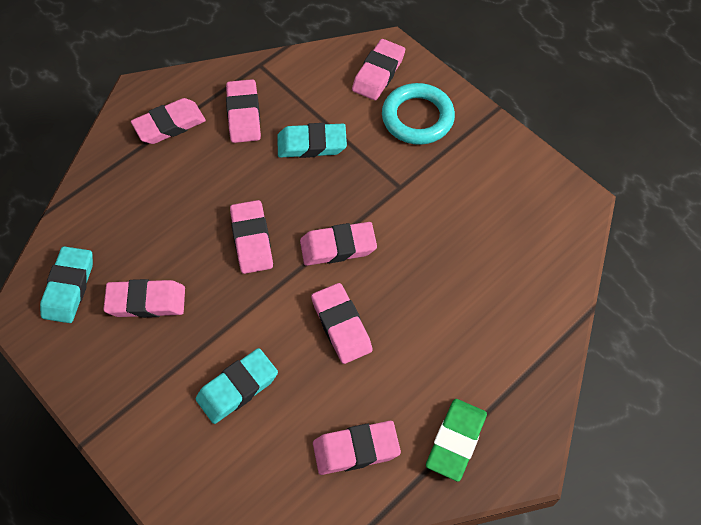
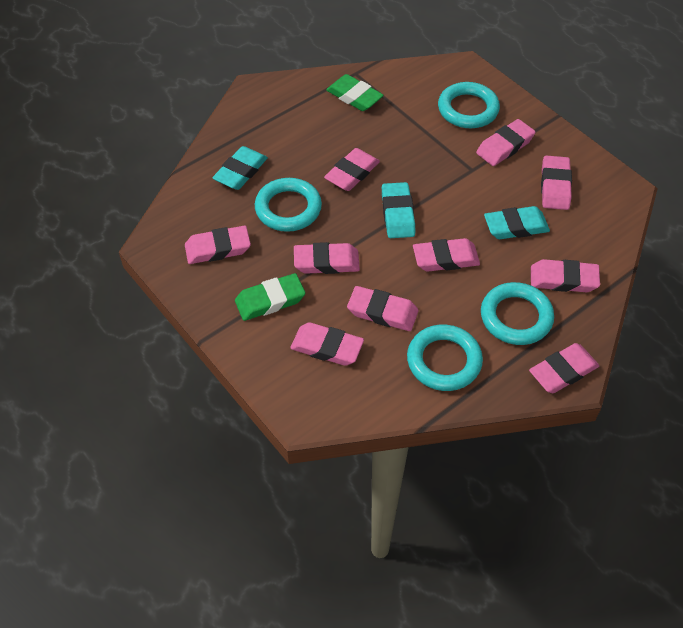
green eraser: [426,399,487,482] = 1 -> [235,273,305,321] [326,74,384,111] = 2
pink eraser: [103,279,185,318] [131,98,206,144] [226,79,261,143] [230,200,273,274] [300,222,377,266] [311,283,373,364] [313,421,401,475] [352,39,405,100] = 8 -> [185,226,251,264] [290,322,364,366] [294,242,360,274] [324,148,380,191] [347,286,418,331] [413,238,480,272] [476,119,536,166] [529,343,599,393] [531,259,600,292] [541,156,572,210] = 10
turquoise ring: [382,83,455,145] = 1 -> [255,178,322,232] [407,325,483,391] [438,82,500,128] [481,282,554,345] = 4

